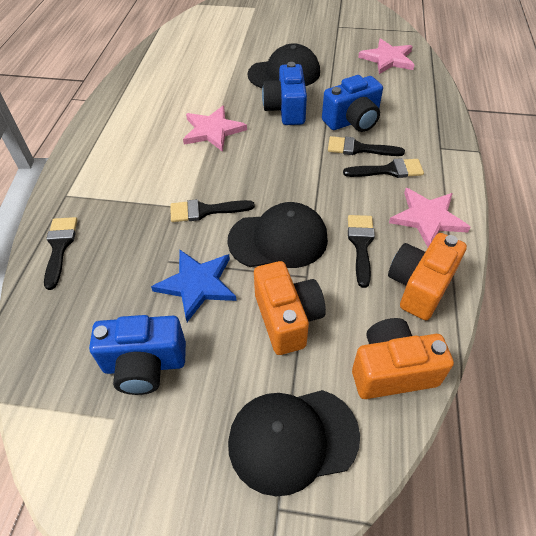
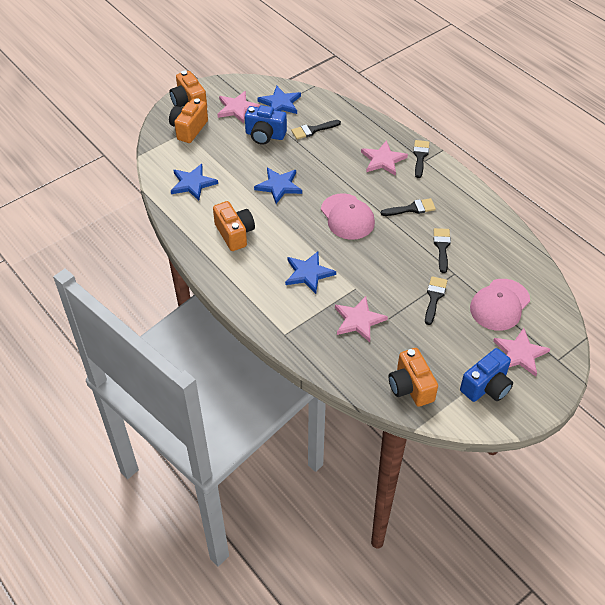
black cap: [227,202,328,268] [228,390,360,496] [247,43,320,88] = 3 -> none = 0
blue camera: [89,315,186,395] [262,62,307,125] [322,75,383,132] = 3 -> [245,105,287,145] [460,348,513,402] = 2
blue star: [151,250,237,322] = 1 -> [171,164,218,201] [254,168,302,204] [257,86,301,114] [285,252,336,294] = 4
orange camera: [254,261,326,355] [352,318,454,399] [388,233,467,320] = 3 -> [169,98,208,143] [170,71,207,107] [213,201,255,251] [389,348,438,407] = 4
pink cap: none = 0 -> [321,193,375,240] [470,279,530,331] = 2
pink star: [183,106,247,152] [358,38,414,74] [389,188,471,247] = 3 -> [217,91,260,123] [335,296,388,342] [361,140,408,176] [493,328,550,376] = 4

